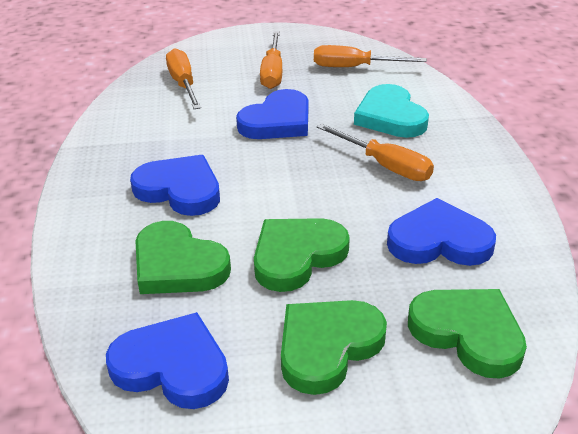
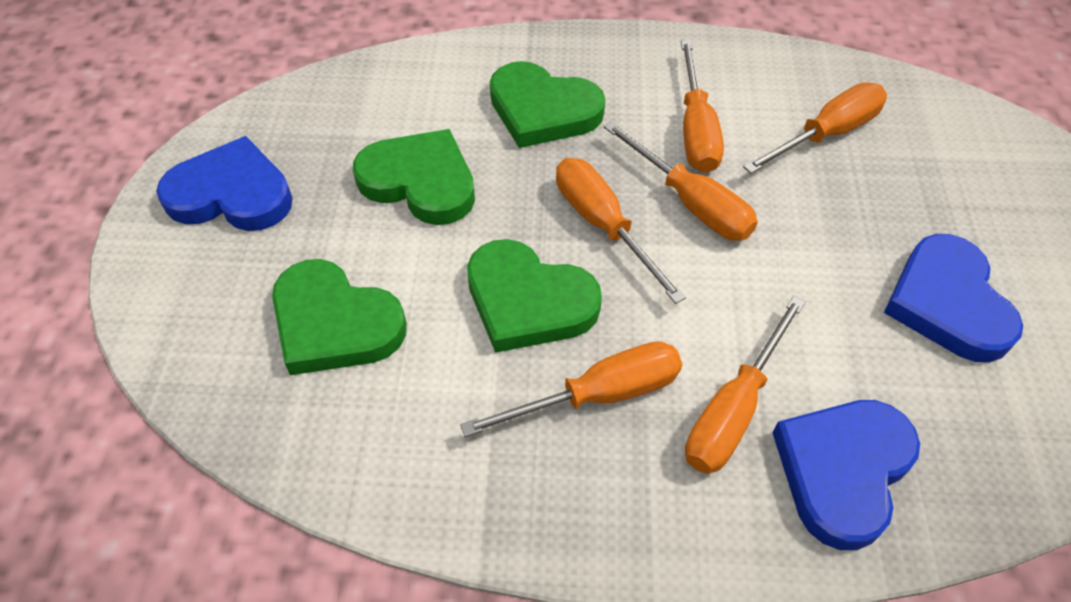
blue heart: [106,312,229,409] [130,155,220,216] [236,89,308,139] [387,198,496,266] = 4 -> [156,136,292,231] [772,400,920,550] [884,234,1023,362] = 3
orange screwdriver: [166,48,201,109] [260,31,282,89] [314,45,427,67] [317,123,434,181] = 4 -> [460,341,682,437] [556,158,686,304] [604,121,758,240] [681,40,724,173] [685,296,806,474] [743,82,887,174] = 6
turquoise heart: [354,84,429,138] = 1 -> none = 0

